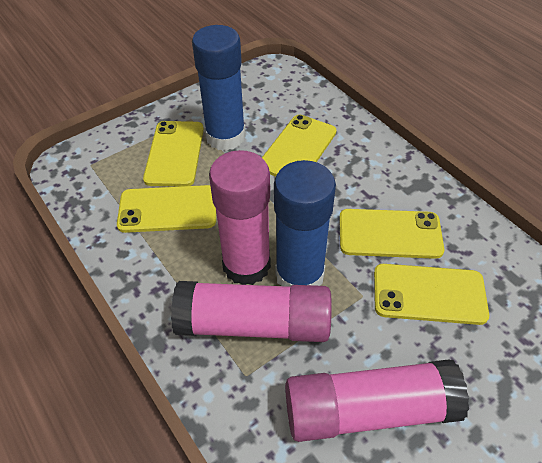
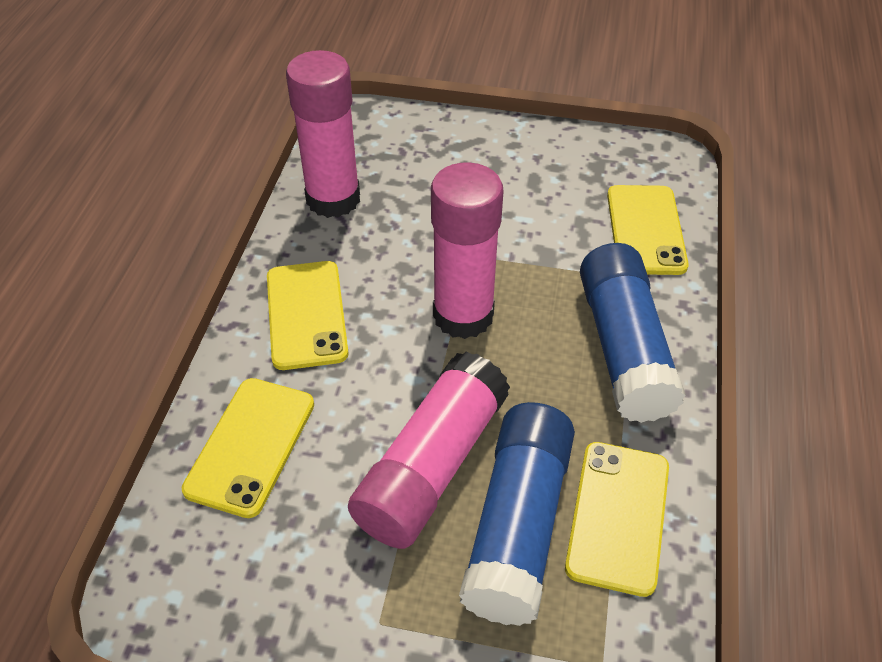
yellow phone: [117,185,216,233] [143,121,204,187] [262,115,336,177] [339,209,444,259] [374,264,489,325] = 5 -> [181,378,314,518] [267,261,349,370] [565,442,669,597] [607,185,689,275] = 4

